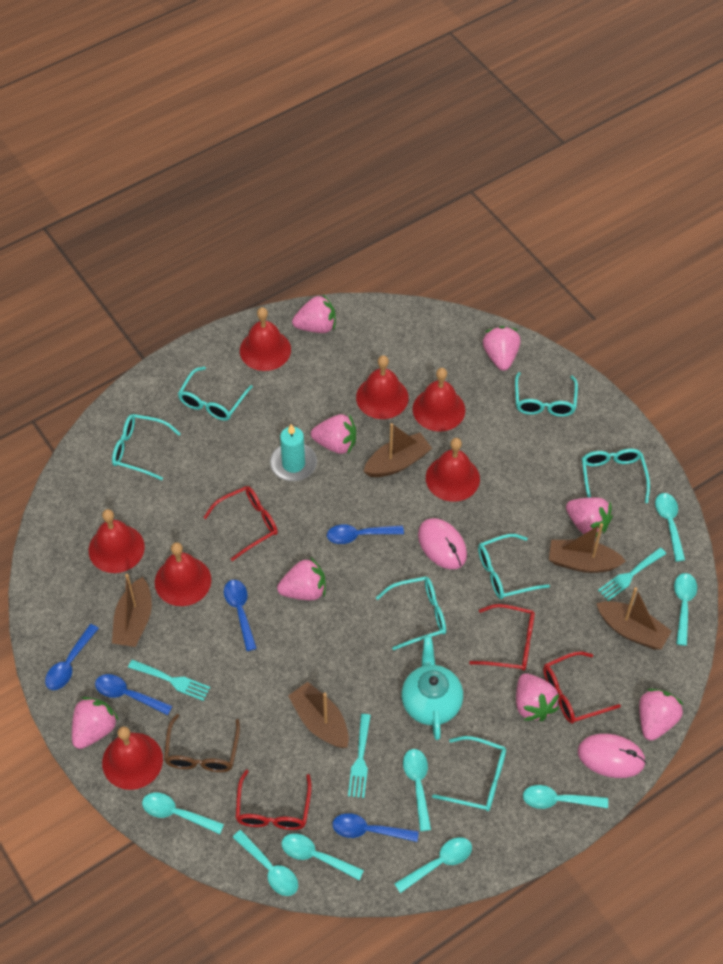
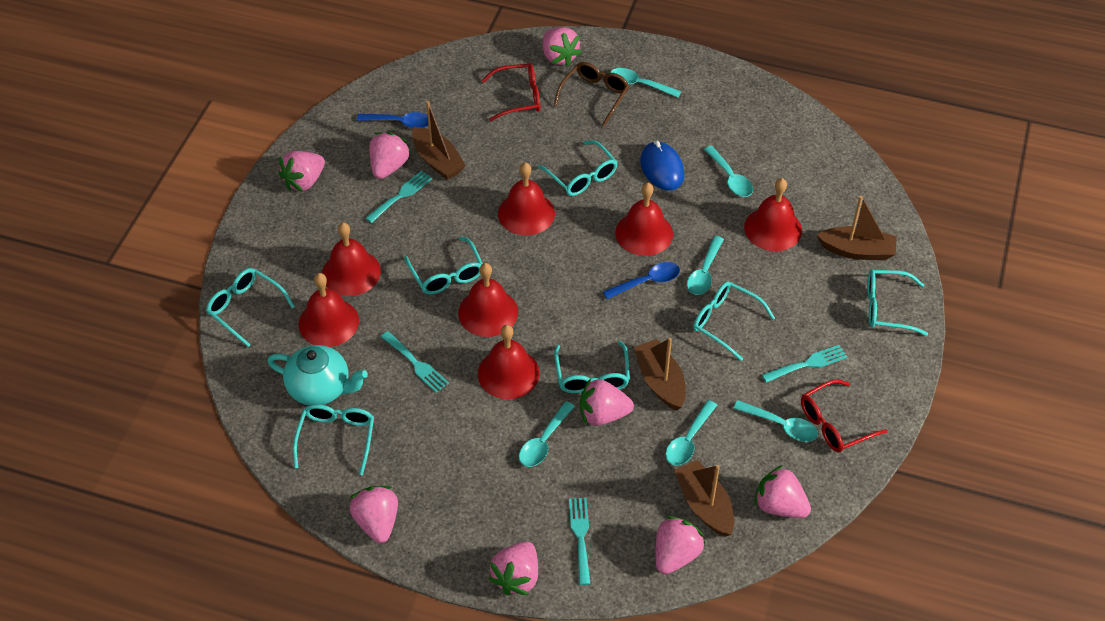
blue mouse: none = 0 -> [640,140,685,190] = 1
blue spoon: [45,624,99,690] [95,674,172,715] [224,580,257,651] [327,524,404,544] [332,813,419,842] = 5 -> [357,112,428,128] [603,262,680,299] = 2
brown boat: [112,574,152,647] [288,682,349,748] [363,423,432,477] [549,523,626,573] [596,587,672,650] = 5 -> [412,101,466,180] [634,338,686,411] [674,460,734,537] [817,196,897,260] = 4
pink mouse: [418,518,467,569] [578,734,646,778] = 2 -> none = 0
red glasses: [203,486,278,561] [236,770,312,830] [469,604,535,671] [543,651,621,724] = 4 -> [481,63,540,122] [801,379,888,452] = 2
turquoise candle: [270,424,317,481] = 1 -> none = 0
turquoise fork: [128,659,211,701] [348,714,371,798] [598,548,666,601] = 3 -> [365,171,432,223] [381,331,449,393] [569,498,590,585] [762,345,847,383] = 4
turquoise spoon: [142,793,224,834] [232,830,298,896] [281,833,364,880] [394,837,472,893] [403,749,431,831] [523,785,608,809] [655,493,685,561] [674,573,697,646] = 8 -> [519,401,575,467] [610,68,681,98] [665,400,717,466] [687,236,724,295] [704,145,753,197] [733,400,818,442] = 6

